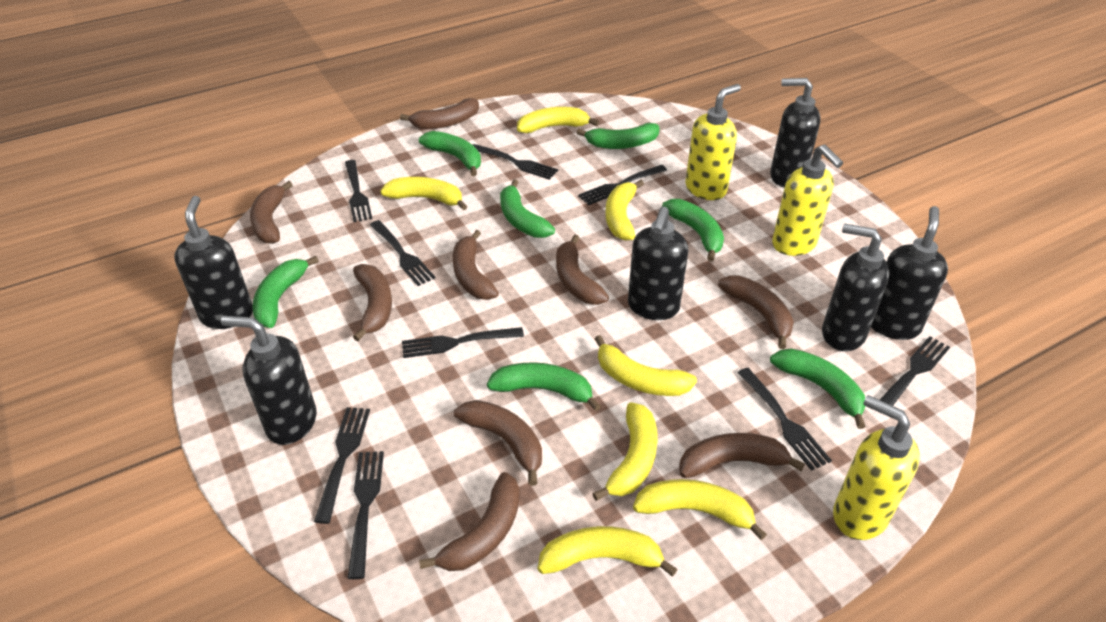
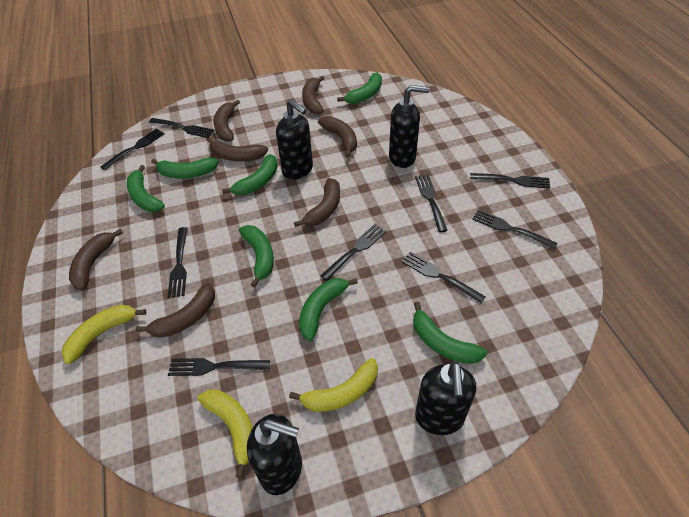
black soap dispenser: [174,196,253,329] [221,316,317,445] [628,206,688,320] [770,78,820,188] [822,224,889,351] [871,206,948,340] = 6 -> [247,414,302,495] [276,99,313,180] [389,85,430,168] [415,361,476,435] = 4
brown banana: [250,181,293,244] [353,264,392,341] [400,98,479,129] [419,472,520,571] [453,230,499,300] [454,400,542,486] [556,235,609,305] [679,433,805,478] [718,276,794,349] = 9 -> [69,229,123,290] [136,283,215,338] [207,137,268,162] [213,100,240,142] [294,178,340,227] [302,76,324,114] [318,116,357,158] = 7
yellow banana: [380,177,467,210] [517,107,599,133] [538,526,678,577] [592,402,658,501] [595,335,697,396] [605,180,644,241] [633,479,767,540] = 7 -> [62,305,146,364] [198,390,253,478] [289,358,378,412] = 3
yellow soap dispenser: [685,84,741,200] [772,145,843,256] [833,395,920,540] = 3 -> none = 0

